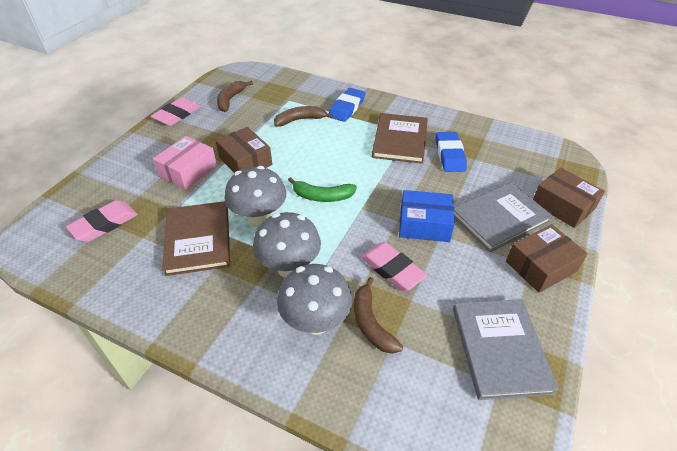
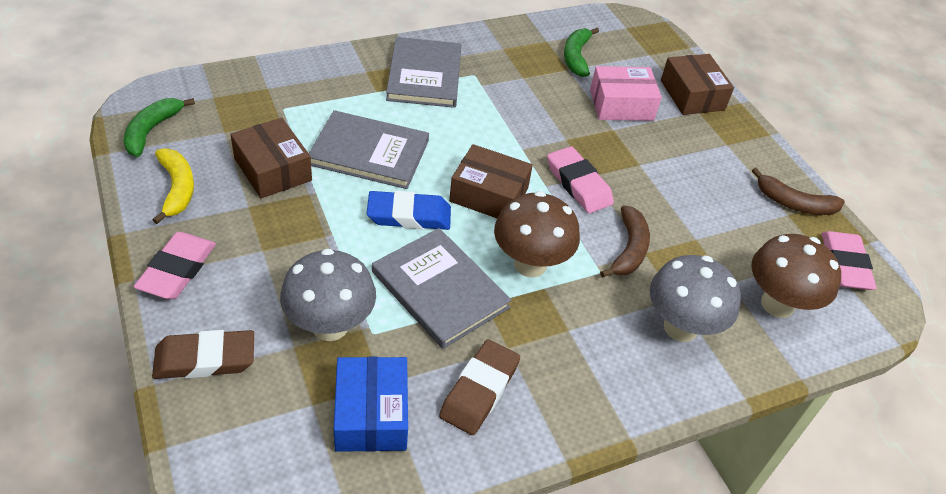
blue eraser: [329,88,365,122] [436,132,467,172] = 2 -> [367,191,451,230] = 1
brown banana: [217,81,253,112] [274,106,333,126] [354,277,403,354] = 3 -> [600,205,650,278] [752,168,845,215] = 2
brown book: [162,201,230,276] [372,113,428,164] = 2 -> none = 0
brown eraser: none = 0 -> [152,330,254,379] [439,339,520,435] = 2
brown mushroom: none = 0 -> [494,191,580,278] [751,234,841,318] = 2
green banana: [288,177,357,202] = 1 -> [123,98,195,157] [564,28,599,77] = 2
grey book: [453,299,559,400] [454,182,553,252] = 2 -> [309,110,429,189] [372,228,512,349] [386,37,461,108] = 3
grey mushroom: [225,166,286,228] [253,212,321,278] [277,264,352,335] = 3 -> [280,249,376,341] [650,255,741,342] = 2
yellow banana: none = 0 -> [153,148,194,224] = 1

